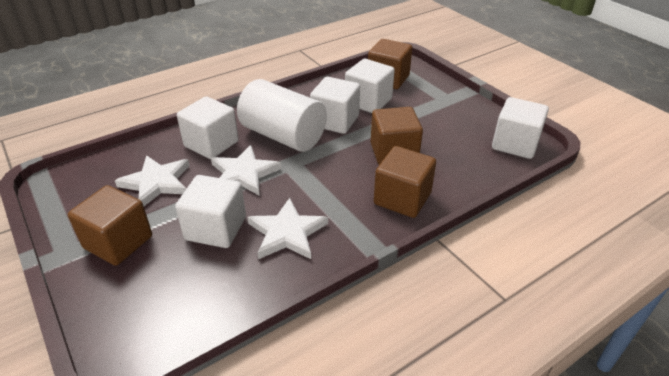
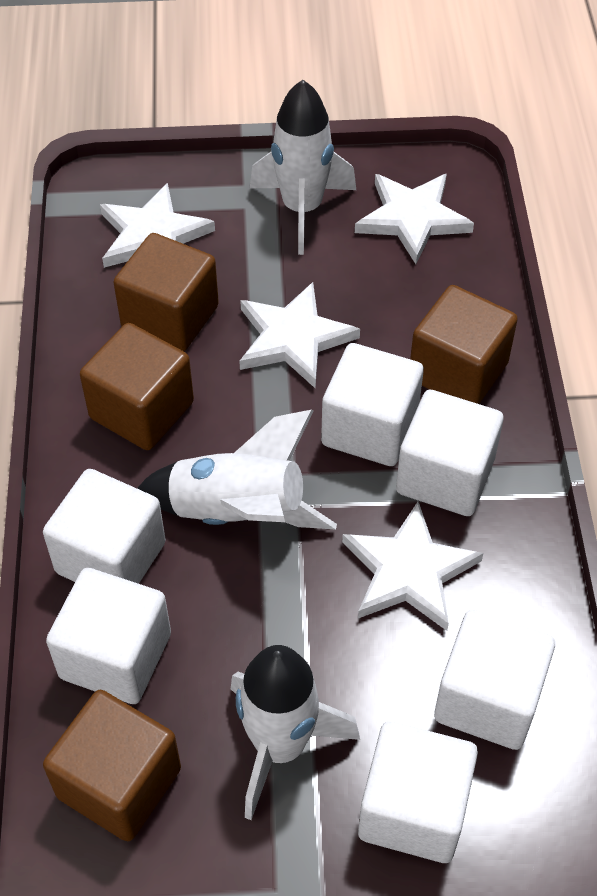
white cube: [175,175,246,248] [177,97,239,159] [310,77,360,134] [345,59,395,113] [492,97,549,159] = 5 -> [43,469,166,584] [46,567,171,704] [321,343,424,466] [358,721,478,863] [396,389,504,516] [434,609,555,750] = 6
white cylinder: [237,79,327,152] = 1 -> none = 0
white rocket: none = 0 -> [137,410,337,530] [231,645,360,820] [250,80,356,255] = 3
white star: [115,155,190,206] [211,145,281,196] [247,198,328,259] = 3 -> [100,183,215,268] [239,282,360,388] [342,501,483,631] [355,174,474,264] = 4

